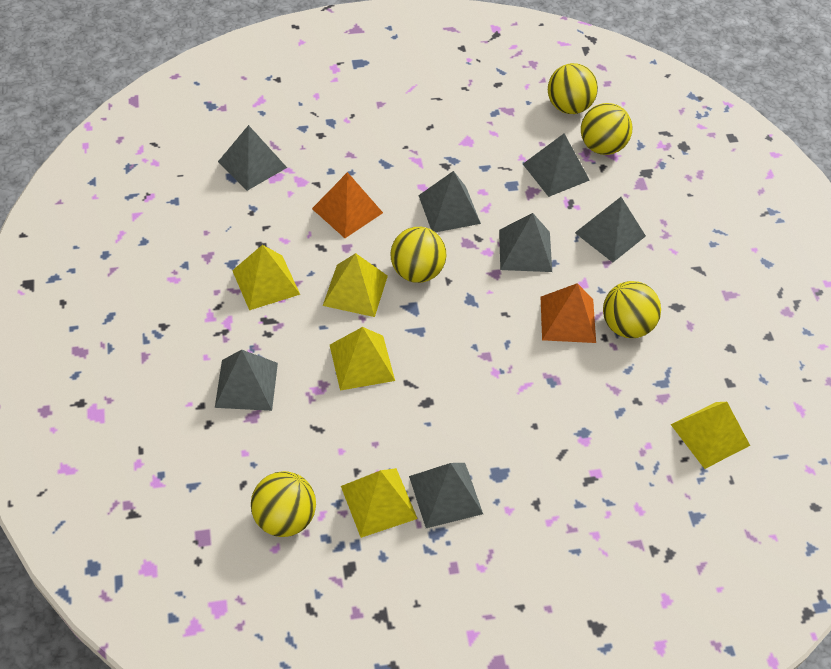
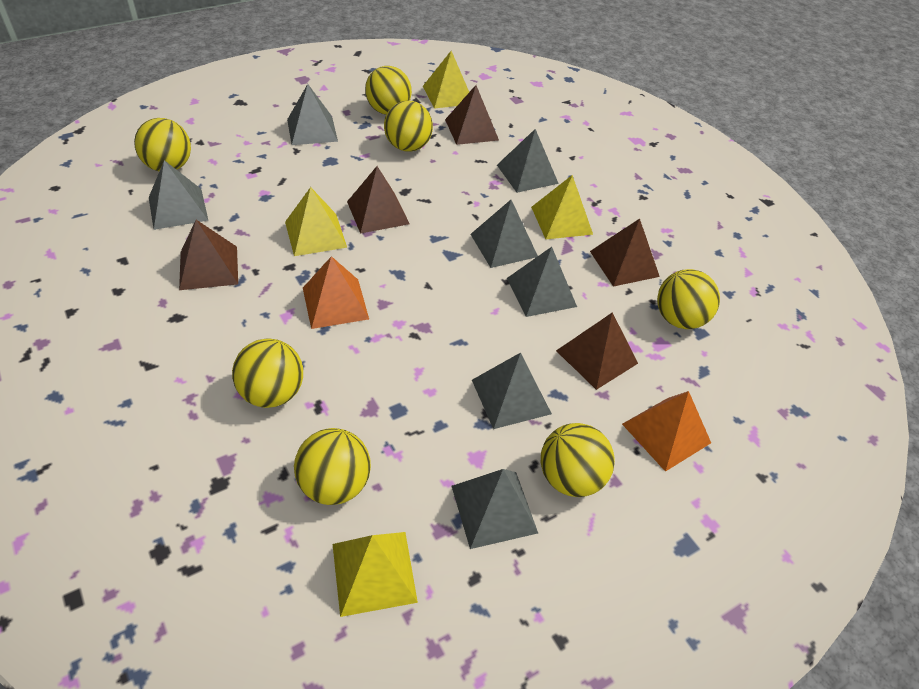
brown pyramid: none = 0 -> [179,220,238,290] [347,166,410,234] [445,85,499,145] [556,313,638,390] [590,218,660,287] = 5
yellow ball: [251,471,316,537] [390,227,446,283] [548,63,598,114] [581,103,632,155] [603,281,661,338] = 5 -> [134,118,191,171] [232,338,303,408] [294,428,371,505] [365,66,412,115] [384,100,433,152] [541,423,615,497] [657,269,720,329] = 7
yellow pyramid: [232,245,300,310] [323,253,388,317] [330,327,395,391] [341,468,418,538] [670,402,750,469] = 5 -> [285,187,347,256] [333,532,418,617] [423,51,469,109] [531,175,593,239] = 4

